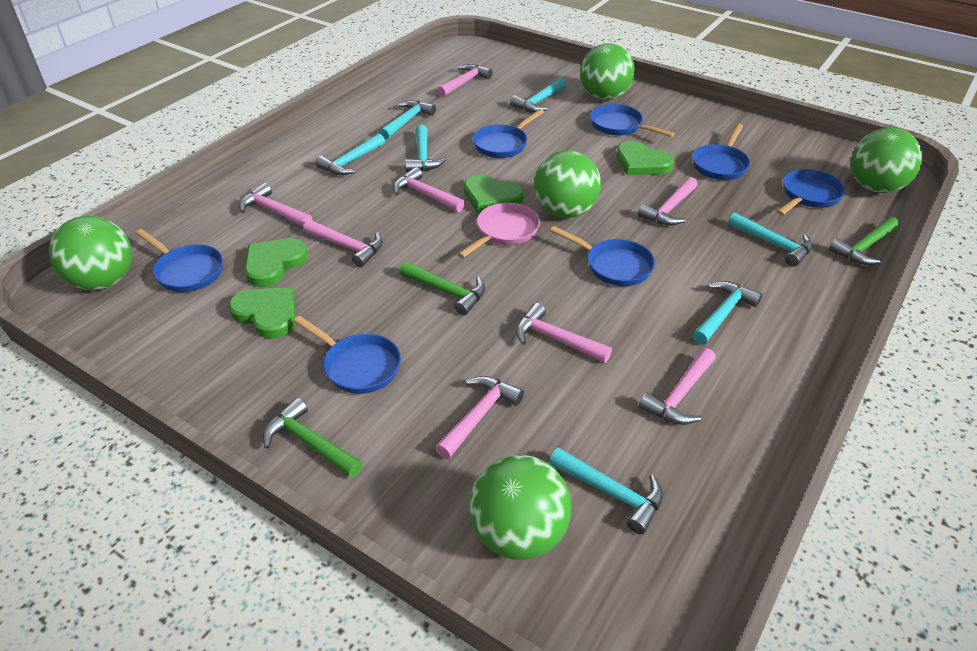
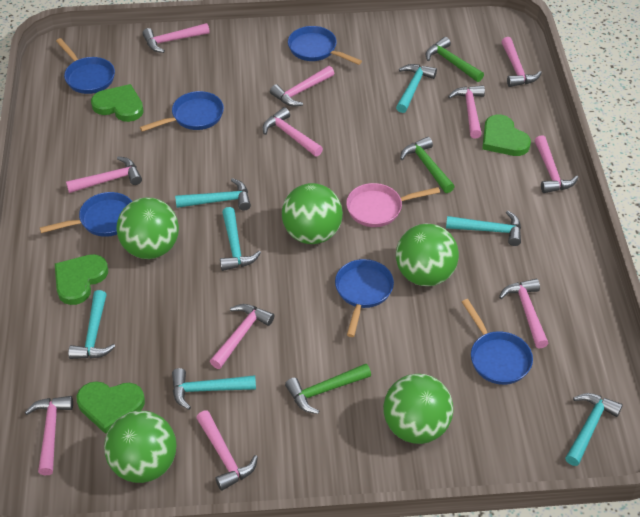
blue pan: [136,229,223,292] [294,316,401,394] [473,109,544,158] [550,226,655,286] [590,104,675,137] [692,124,751,180] [777,169,846,215] = 7 -> [40,192,132,237] [56,38,115,94] [140,91,224,132] [288,26,362,65] [335,259,394,337] [462,299,533,385] = 6
pink hammer: [239,183,312,227] [304,220,383,267] [393,167,465,212] [435,376,524,459] [437,64,493,97] [516,303,612,363] [638,177,698,226] [639,348,716,425] = 8 -> [25,396,73,475] [66,156,142,193] [142,23,210,53] [196,410,258,491] [210,304,274,369] [263,107,323,157] [270,66,334,107] [448,85,485,138] [499,279,549,348] [501,37,542,87] [535,135,579,193] = 11

